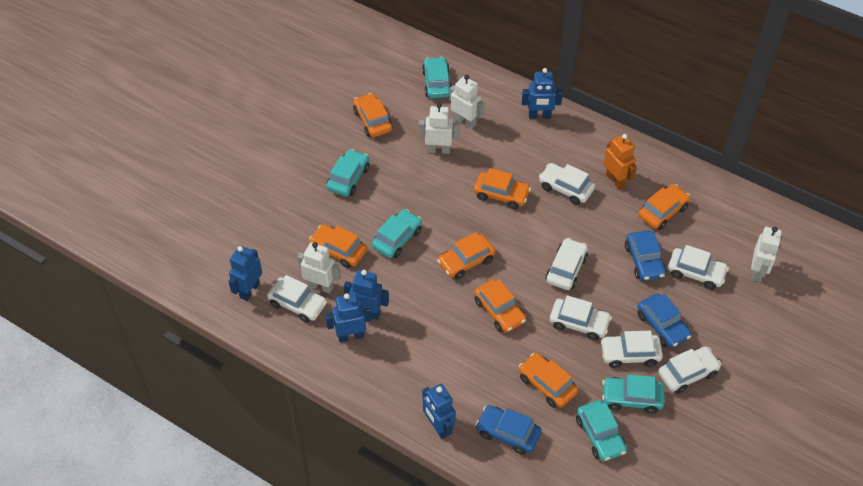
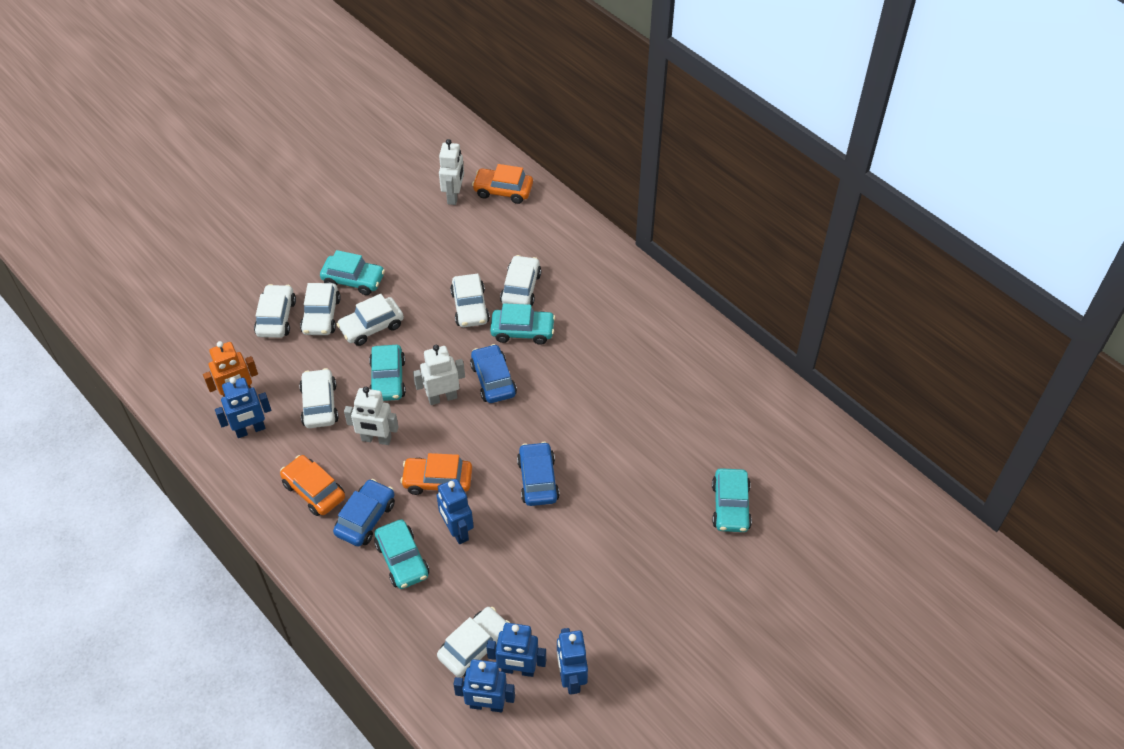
orange car: [309,224,367,268] [353,93,393,137] [437,232,496,279] [474,168,531,209] [474,279,526,332] [519,353,578,408] [638,184,690,230] = 7 -> [280,455,345,516] [400,453,472,495] [472,164,533,204] = 3
white robot: [297,242,341,294] [419,103,460,154] [450,75,485,130] [751,227,782,282] = 4 -> [344,387,398,445] [413,345,465,405] [439,139,464,205] = 3

